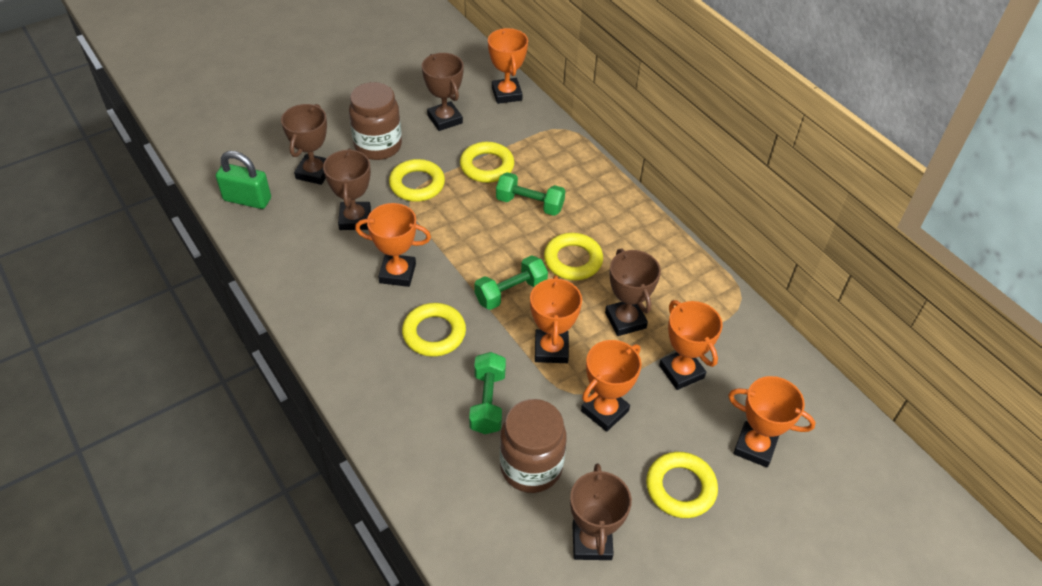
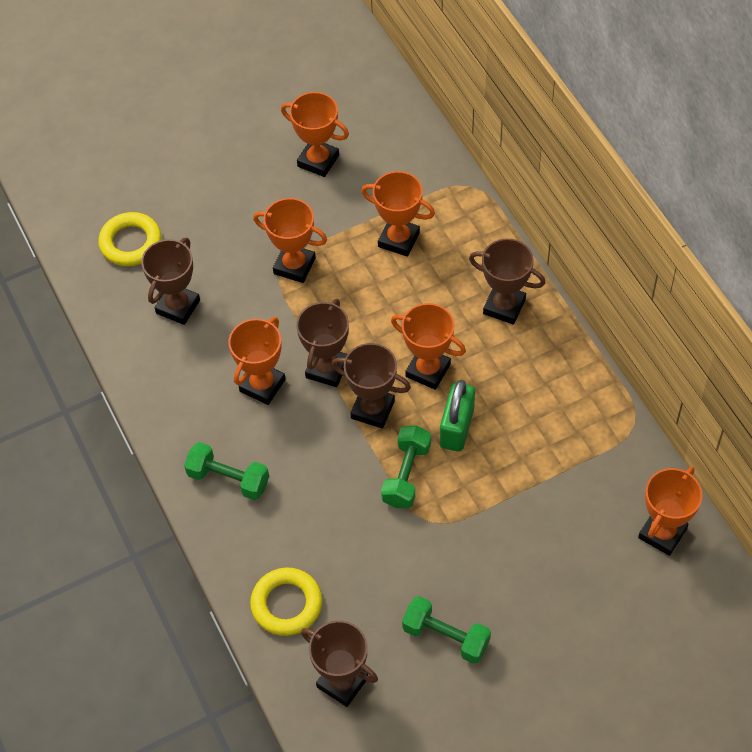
brown jar: [349,82,402,160] [500,399,567,493] = 2 -> none = 0
yellow ring: [389,159,445,202] [402,303,466,357] [460,142,514,183] [544,233,603,280] [646,452,718,518] = 5 -> [98,212,161,266] [250,568,322,636] = 2

